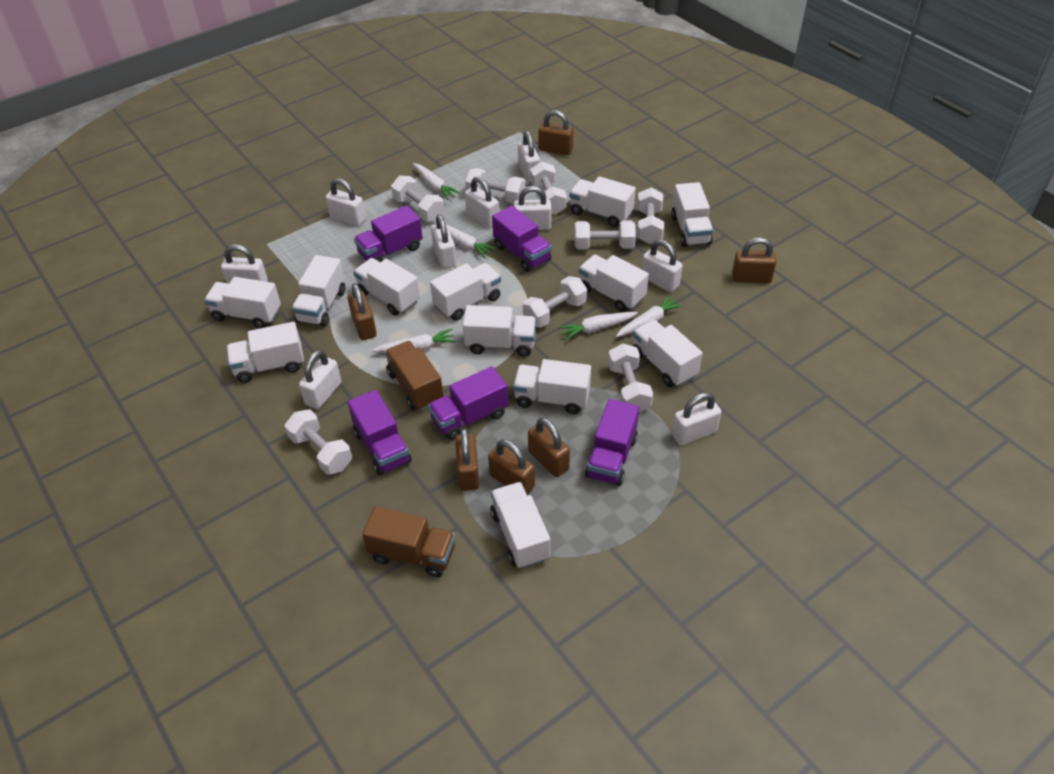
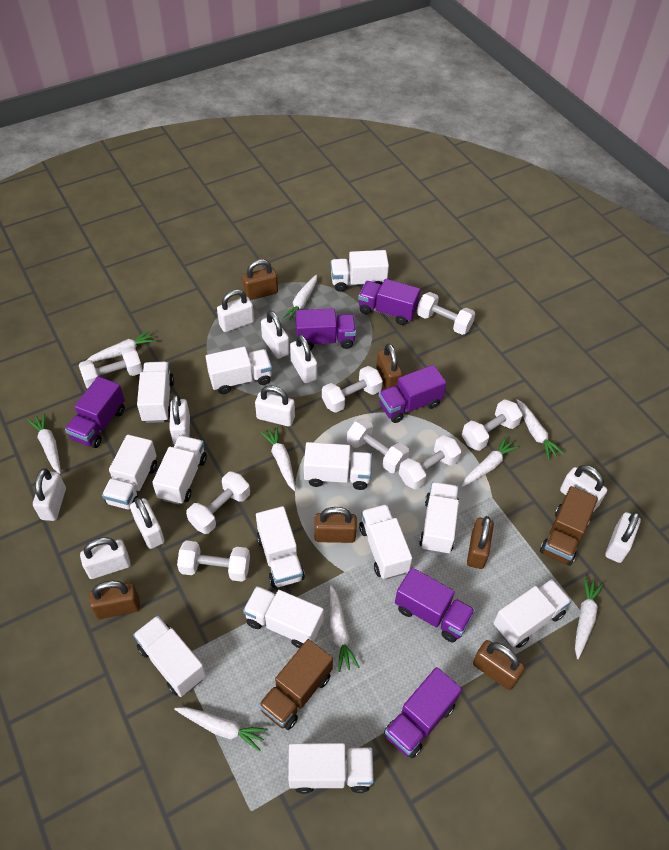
purple truck: [348,390,412,475] [354,205,423,262] [428,367,508,440] [492,206,552,272] [585,399,639,486] = 5 -> [65,376,125,448] [295,308,356,350] [358,279,420,325] [379,365,446,423] [384,667,462,759] [395,567,475,642] = 6
white carrot: [371,329,456,353] [413,163,460,200] [434,223,496,258] [558,312,638,341] [616,295,683,337] = 5 -> [28,413,61,474] [86,330,156,362] [174,707,268,751] [260,426,296,491] [283,275,317,320] [329,585,359,672] [462,436,520,487] [516,399,564,460] [575,577,604,659] = 9
white padlock: [221,244,268,283] [299,350,341,409] [326,178,366,226] [431,214,457,269] [465,177,499,228] [514,186,551,230] [518,131,540,182] [642,240,682,292] [672,392,721,445] = 9 -> [33,469,66,521] [80,537,131,579] [130,497,165,549] [169,395,190,445] [217,290,254,332] [255,385,295,426] [261,310,289,359] [290,334,317,383] [560,465,607,512] [605,511,641,563] = 10
white truck: [204,277,281,328] [226,322,304,383] [292,255,345,327] [353,258,420,316] [430,263,501,321] [463,305,536,357] [490,482,550,569] [513,359,591,414] [569,176,636,227] [578,255,649,312] [633,320,703,387] [671,182,713,247] = 12 -> [102,435,157,509] [133,615,206,697] [137,362,174,423] [152,435,207,505] [206,347,272,394] [243,586,324,648] [256,506,305,588] [288,743,374,794] [304,442,372,490] [331,250,389,292] [359,504,412,579] [419,482,459,554] [493,579,571,648] = 13

